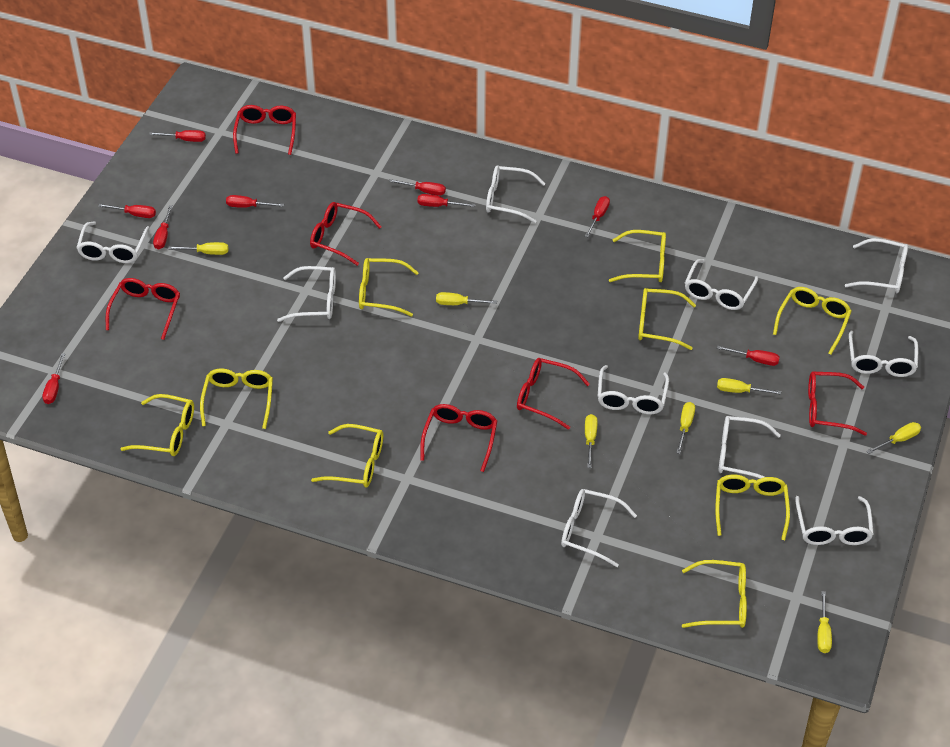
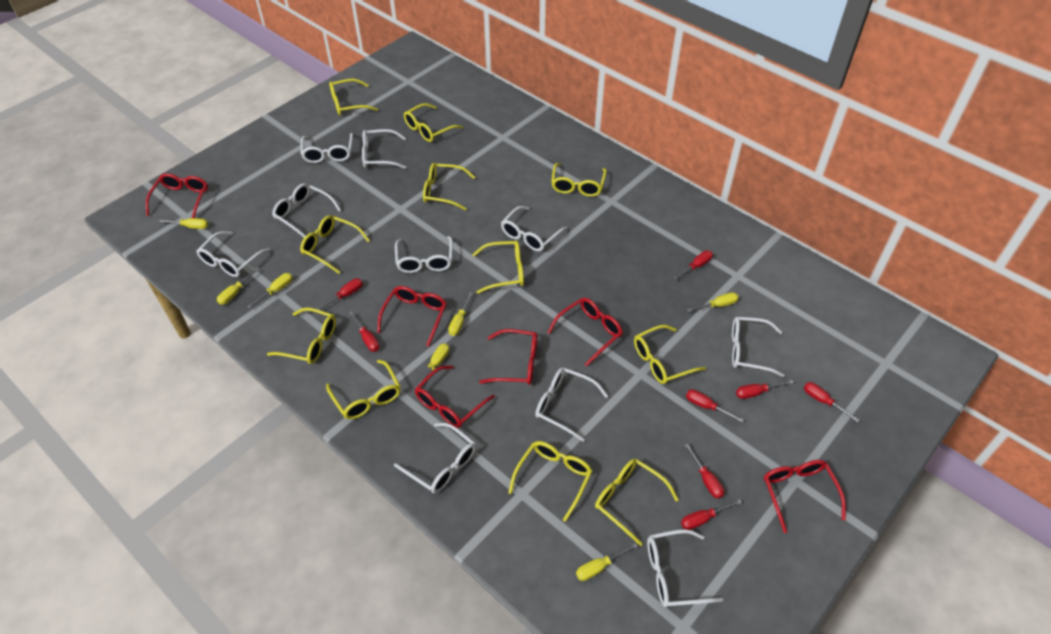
red screwdriver: [42,353,65,404] [98,204,156,218] [149,130,206,142] [153,205,172,249] [226,195,284,208] [389,179,446,196] [417,194,476,207] [585,196,610,237] [717,346,780,366] = 9 -> [317,278,363,310] [349,311,379,352] [674,251,713,280] [681,499,742,530] [684,443,724,499] [686,389,744,423] [736,380,794,399] [804,382,859,422] = 8
yellow glasses: [121,394,194,456] [200,368,273,429] [311,424,383,488] [359,258,419,317] [609,230,666,282] [638,288,696,350] [682,560,747,628] [715,474,790,540] [773,287,852,355] = 9 -> [267,307,336,364] [300,215,370,274] [326,360,401,419] [329,78,378,115] [404,103,463,142] [423,163,475,210] [472,241,524,294] [508,441,592,522] [551,163,607,197] [595,459,679,546] [634,325,706,384] = 11

